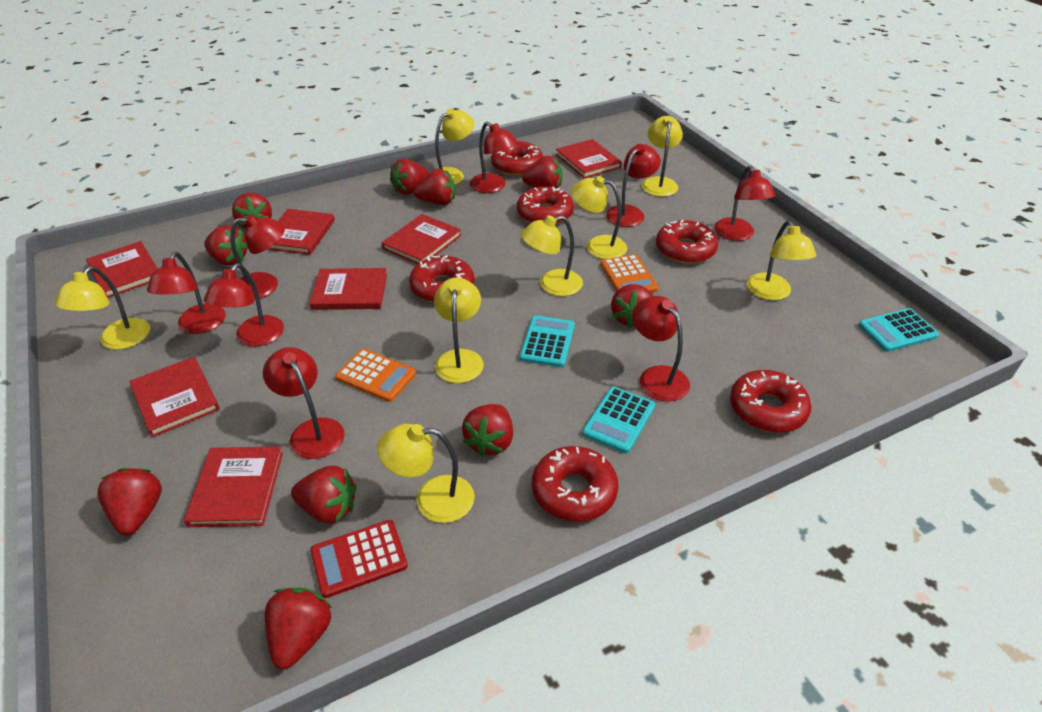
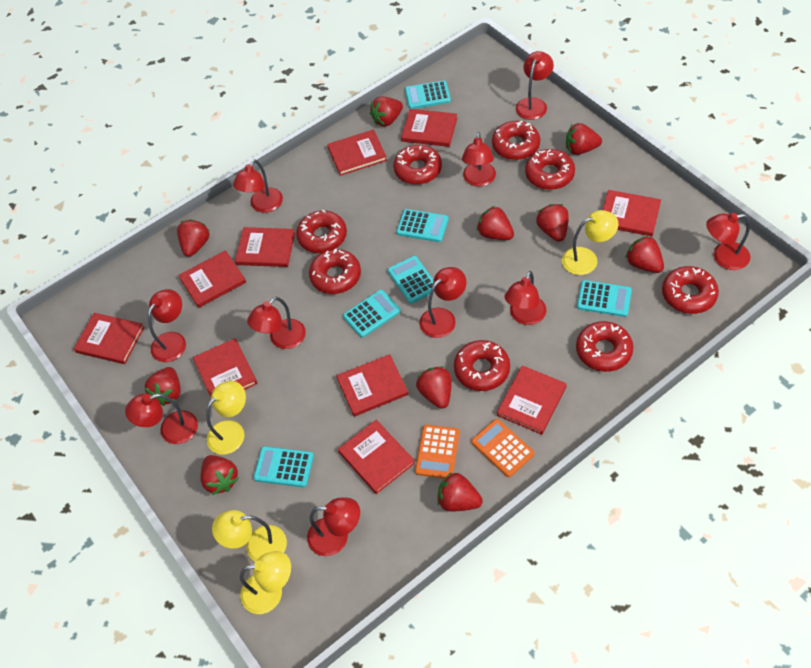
red book: [86,241,158,298] [129,357,220,437] [184,446,283,527] [267,209,335,255] [310,268,387,310] [382,214,461,264] [556,139,622,179] = 7 -> [74,313,144,364] [178,250,246,308] [193,338,257,397] [235,227,295,267] [327,129,387,176] [336,354,408,417] [338,420,415,494] [401,109,457,147] [497,365,567,435] [603,190,661,236] = 10
red calculator: [310,520,408,598] = 1 -> none = 0
red donut: [409,255,475,303] [491,141,543,176] [517,186,574,225] [532,446,618,522] [656,220,718,264] [730,370,811,433] = 6 -> [296,210,347,253] [309,249,361,294] [393,145,442,185] [454,340,510,391] [492,121,540,160] [525,149,575,190] [576,321,634,372] [662,266,719,314] = 8
red lamp: [147,252,225,334] [204,263,284,347] [231,215,285,300] [263,347,345,459] [470,122,518,193] [606,144,661,227] [632,296,690,402] [714,166,775,241] = 8 -> [125,394,198,444] [148,289,186,362] [233,159,283,213] [247,297,306,349] [307,498,360,556] [419,267,466,338] [462,132,496,187] [505,271,546,325] [516,51,554,120] [706,213,750,270] = 10
turquoise calculator: [520,316,575,367] [582,387,655,453] [858,308,939,352] = 3 -> [254,446,314,487] [343,290,401,338] [388,256,434,304] [396,209,449,242] [405,81,451,109] [577,280,632,317] = 6
yellow lamp: [55,266,150,350] [377,424,475,523] [434,278,484,383] [435,108,475,185] [521,215,583,296] [571,176,627,259] [642,116,683,197] [747,221,816,300] = 8 -> [206,381,246,454] [212,510,287,562] [240,551,291,614] [562,210,619,275] = 4

